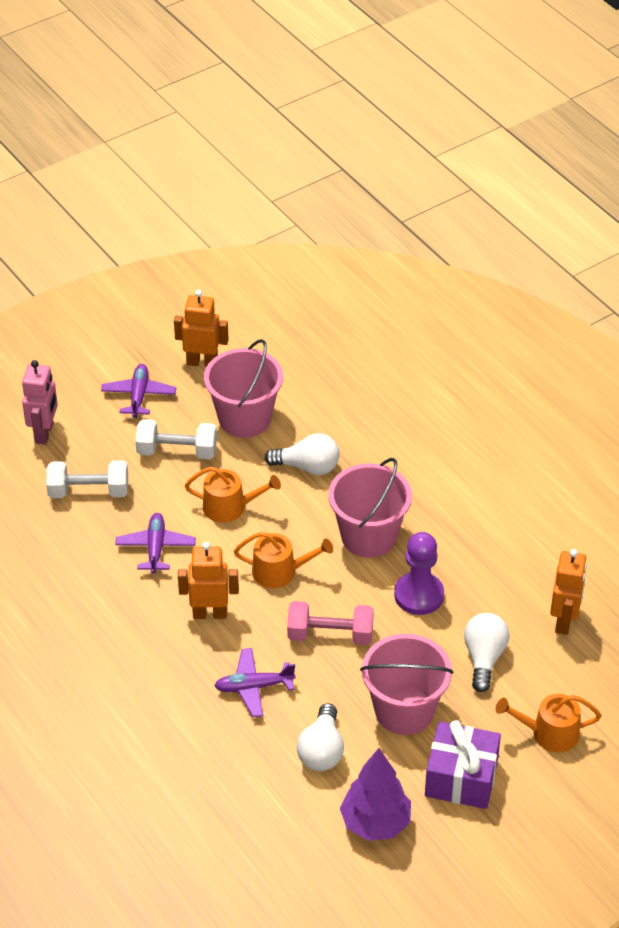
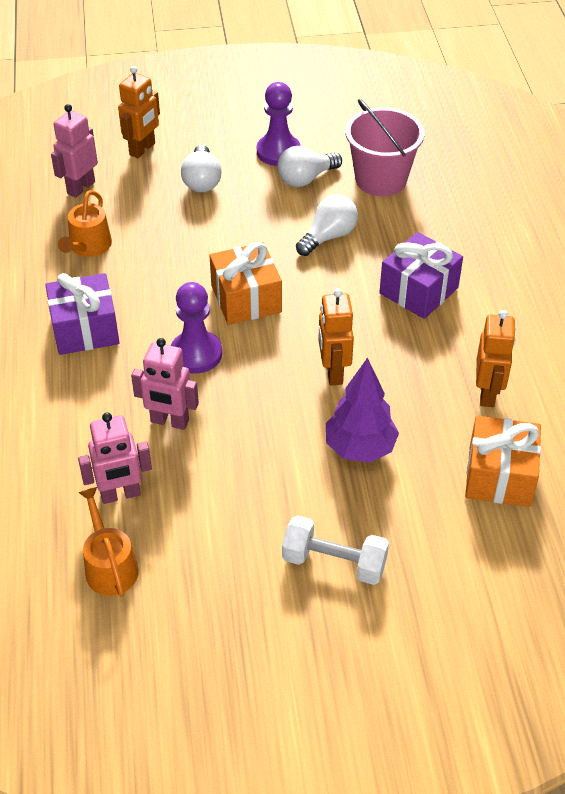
orange gift: none = 0 -> [209,242,282,325] [465,416,541,507] = 2
orange watering can: [185,467,281,523] [234,532,333,588] [496,694,601,753] = 3 -> [58,190,112,257] [78,487,139,597] = 2
pink bucket: [204,339,283,438] [328,458,412,558] [360,634,453,735] = 3 -> [345,99,425,196] = 1
pink dumbbell: [287,601,374,645] = 1 -> none = 0
pink robot: [22,360,58,445] = 1 -> [51,104,98,198] [78,412,152,504] [131,338,199,430] = 3
purple gift: [425,720,501,809] = 1 -> [45,273,120,355] [379,232,463,319] = 2
purple pawn: [394,532,444,615] = 1 -> [171,282,222,373] [257,82,300,166] = 2
purple plane: [101,364,176,418] [115,513,196,573] [215,648,296,717] = 3 -> none = 0
white dumbbell: [46,461,128,498] [135,419,217,459] = 2 -> [282,515,389,585] = 1

